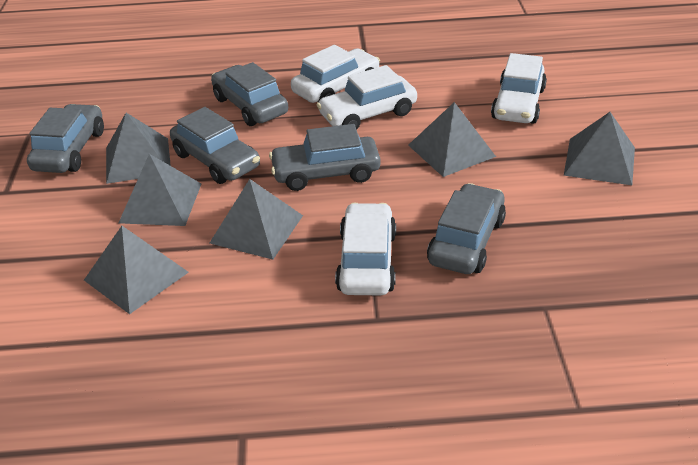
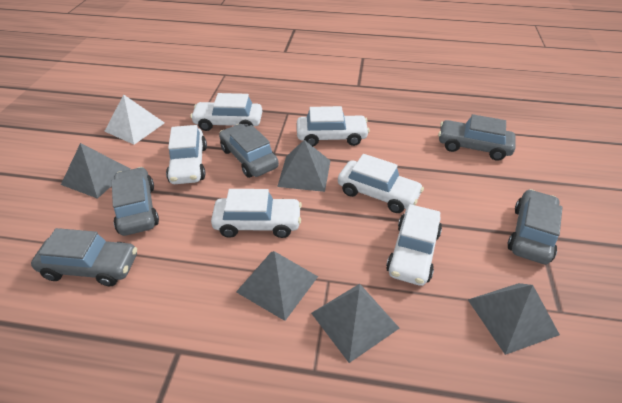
grey pyramid: [84,226,189,314] [106,113,171,184] [119,154,201,226] [210,179,303,260] [408,102,496,177] [564,112,635,185] = 6 -> [61,143,130,199] [236,251,318,321] [277,140,330,192] [311,284,400,363] [468,283,560,355] = 5
white car: [291,45,380,103] [316,65,417,130] [335,203,396,295] [491,53,547,124] = 4 -> [166,125,207,184] [190,93,262,131] [211,189,302,238] [297,106,370,146] [338,154,424,213] [386,204,442,286] = 6
white pyramid: none = 0 -> [104,94,165,145] = 1

